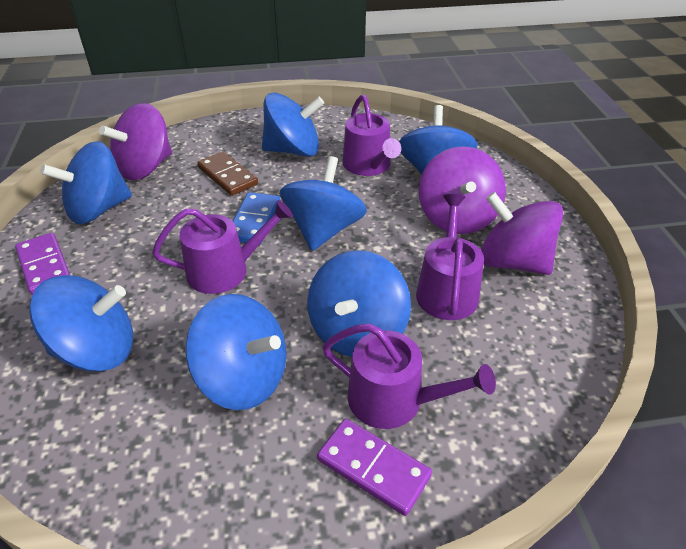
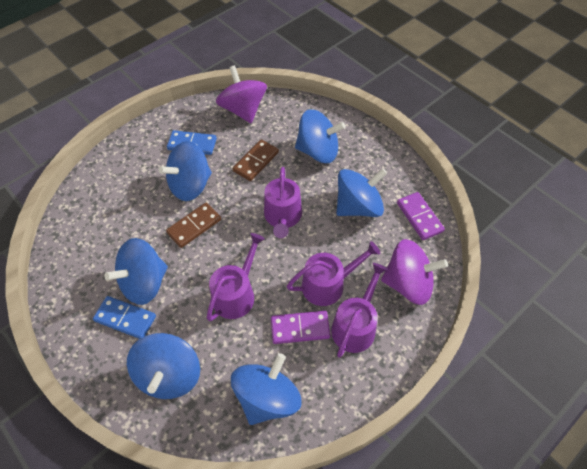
blue domino: [233,192,280,245] = 1 -> [93,296,156,339] [167,130,217,155] = 2
blue spinning top: [29,275,133,372] [40,141,132,224] [186,294,286,410] [262,93,324,157] [280,156,367,251] [307,250,411,357] [399,105,478,175] = 7 -> [104,238,168,305] [127,333,200,399] [159,141,212,201] [231,353,302,425] [295,109,346,163] [336,168,387,217] = 6
brown domino: [197,151,258,196] = 1 -> [166,203,221,248] [233,140,279,181] = 2
purple spinning top: [99,103,172,180] [419,146,506,234] [481,192,563,275] = 3 -> [216,65,267,123] [381,239,448,305] = 2

